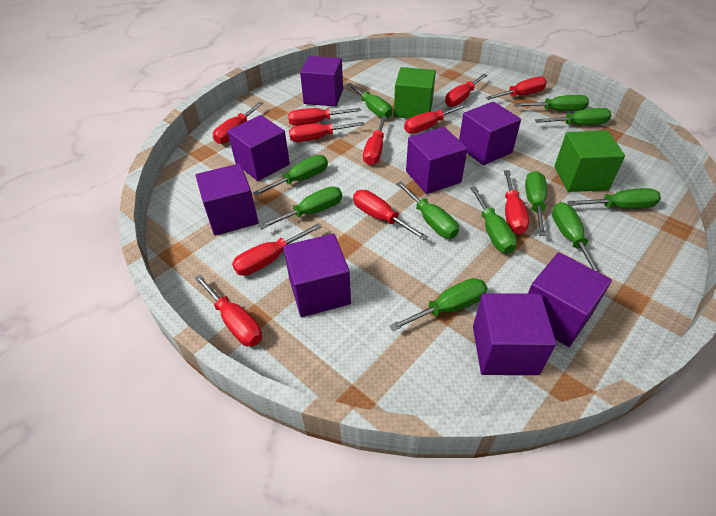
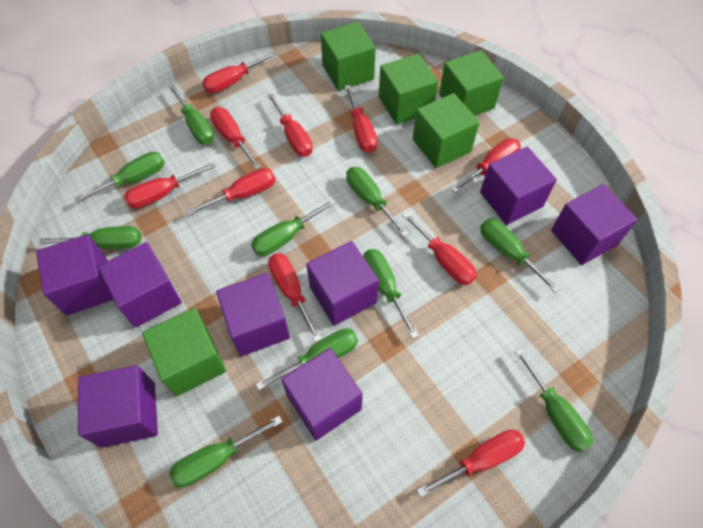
green cube: [394,67,436,118] [554,131,625,192] = 2 -> [142,308,226,396] [321,22,376,91] [379,54,438,125] [413,93,480,168] [439,50,504,116] = 5
green screwdriver: [252,155,328,196] [258,186,342,230] [347,83,392,119] [389,278,487,331] [396,181,459,238] [470,186,517,254] [514,95,589,111] [525,171,547,236] [535,108,611,125] [552,202,602,274] [567,188,661,209] = 11 -> [39,226,141,249] [74,152,165,203] [169,85,214,145] [169,416,283,487] [251,199,336,256] [256,328,358,390] [346,167,409,237] [363,249,419,339] [480,218,560,293] [514,348,593,453] = 10
red screwdriver: [194,275,262,347] [213,102,263,144] [232,224,321,276] [288,108,361,126] [289,122,365,142] [353,190,428,240] [363,116,387,165] [404,104,467,134] [445,74,488,107] [485,76,547,100] [504,170,529,234] = 11 -> [124,163,216,209] [186,168,275,216] [202,51,277,93] [210,107,261,170] [267,93,313,157] [268,253,322,342] [345,85,377,152] [402,212,477,285] [417,430,525,498] [451,138,521,193] = 10

